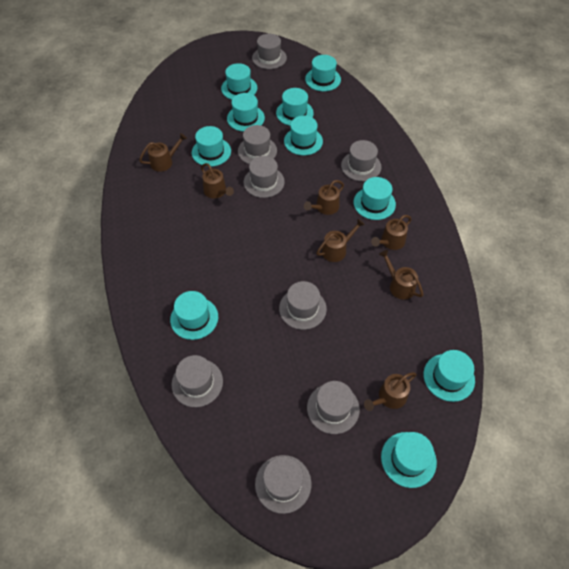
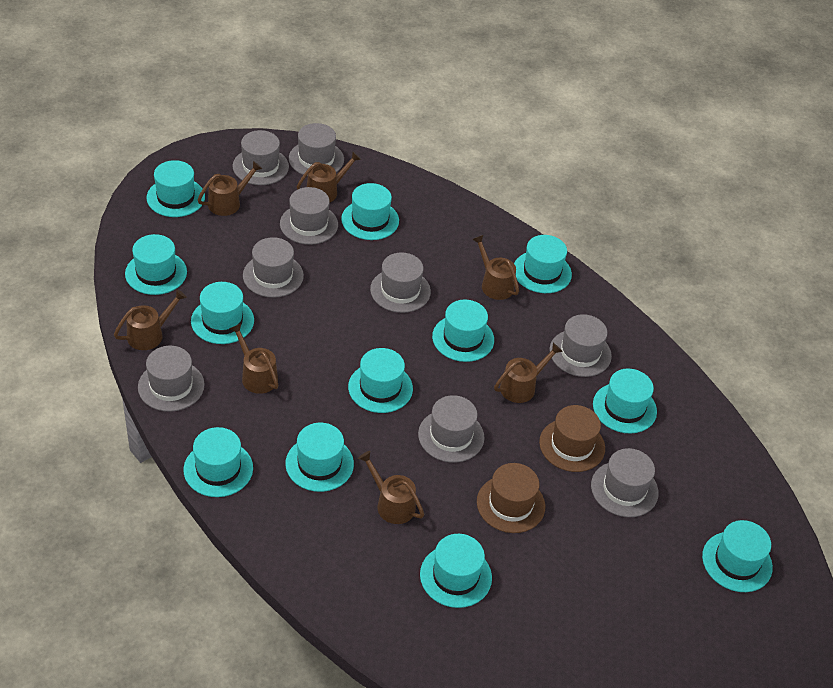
brown hat: none = 0 -> [477,463,545,533] [539,405,605,472] = 2
grey hat: [172,355,223,407] [238,125,277,164] [244,156,285,198] [252,34,287,69] [255,455,312,514] [279,281,327,330] [307,381,360,434] [341,140,381,181] = 8 -> [138,346,205,412] [233,130,289,185] [243,237,304,298] [280,187,338,245] [289,123,344,176] [370,252,431,313] [418,395,484,463] [549,314,612,377] [591,448,659,517] = 9
turquoise hat: [170,291,218,340] [192,126,231,166] [221,63,257,100] [227,93,265,132] [276,88,314,126] [284,116,323,155] [305,55,341,91] [354,177,396,220] [381,432,437,488] [423,350,475,402] = 10 -> [125,234,187,295] [146,160,205,217] [183,427,253,497] [191,282,254,344] [285,423,354,492] [341,183,399,240] [348,348,413,413] [420,534,492,608] [432,300,494,362] [514,235,572,293] [593,369,657,434] [702,520,773,592] = 12

